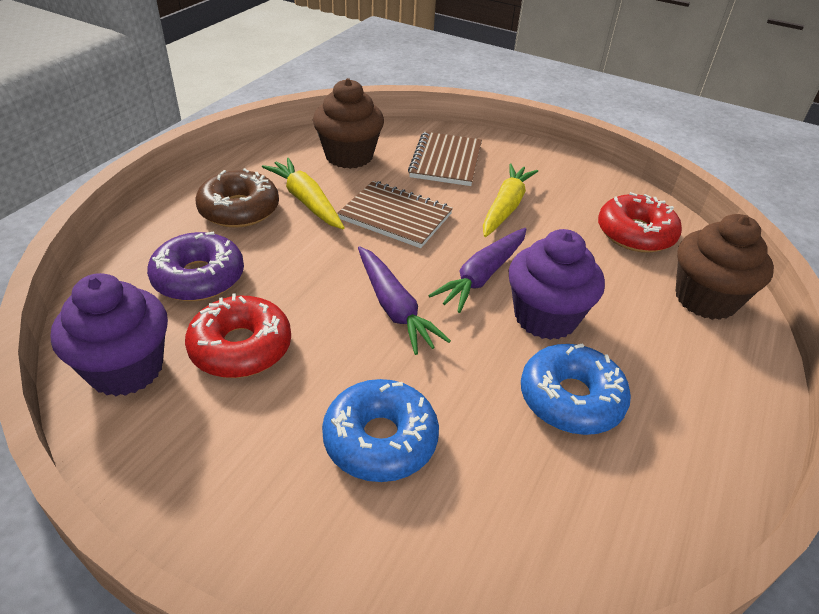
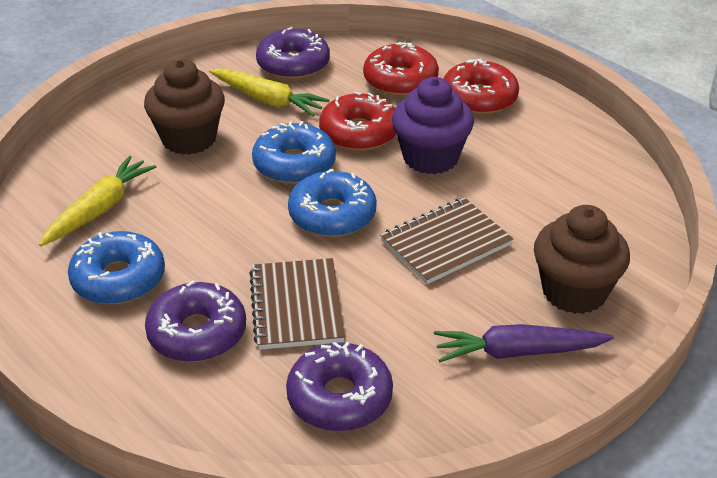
blue donut: [322,379,439,482] [521,343,631,435] = 2 -> [68,231,165,305] [252,121,336,184] [288,169,377,237] = 3
brown donut: [196,168,279,228] = 1 -> none = 0
purple carrot: [358,246,451,355] [428,228,526,313] = 2 -> [434,324,614,362] = 1
purple cupcake: [51,273,168,396] [509,229,605,340] = 2 -> [392,77,474,174] = 1
purple donut: [147,232,244,301] = 1 -> [145,280,246,362] [256,27,330,79] [286,342,393,431] = 3
red donut: [185,293,291,378] [598,192,682,253] = 2 -> [319,92,396,151] [363,42,439,96] [443,59,519,115] = 3

